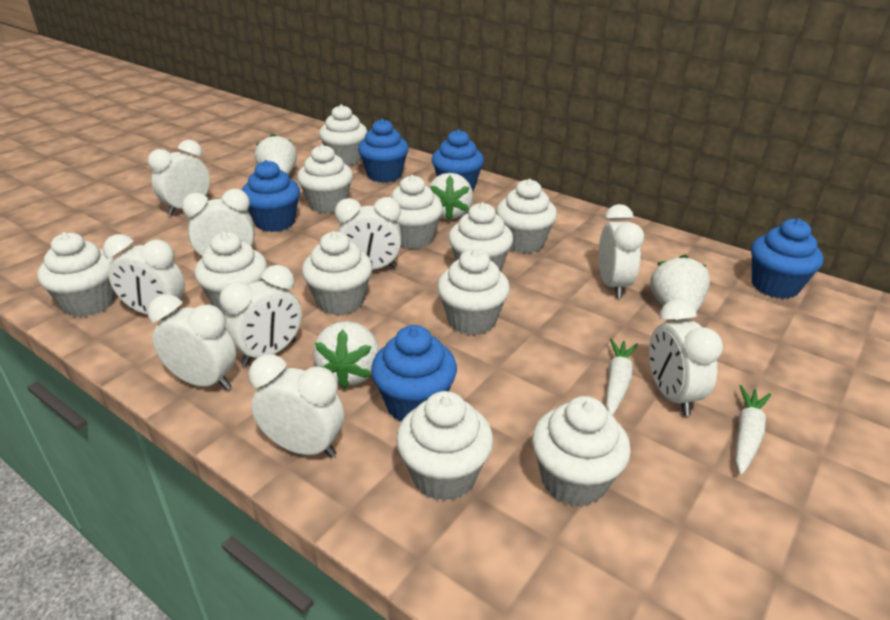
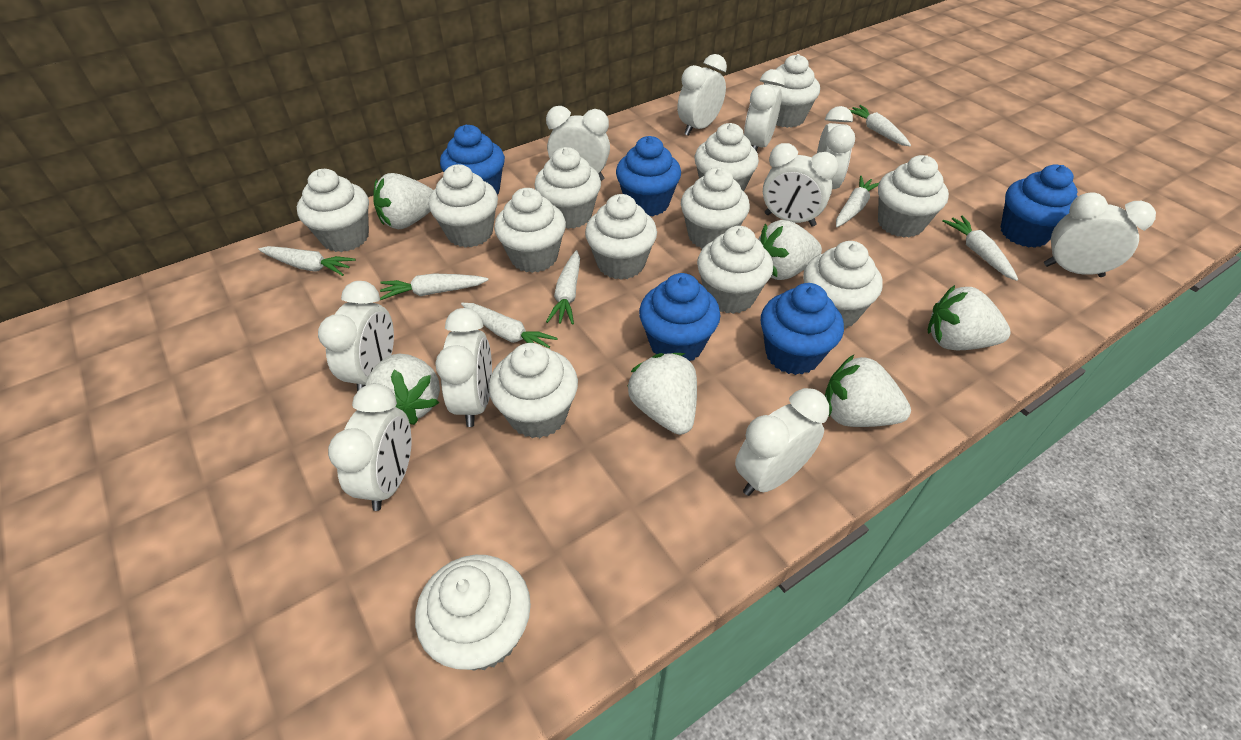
white carrot: [606,338,638,415] [736,385,771,475] = 2 -> [258,246,355,276] [380,273,488,300] [461,303,558,348] [546,250,580,325] [836,176,879,227] [850,105,911,146] [942,215,1018,281] = 7
white clock: [103,234,185,315] [148,140,210,216] [148,294,236,390] [182,189,255,256] [219,265,302,366] [249,354,344,458] [335,197,402,270] [599,204,644,298] [649,299,723,416] = 9 -> [318,281,394,392] [328,383,412,511] [435,308,492,427] [546,106,610,181] [678,54,727,136] [735,388,829,496] [744,69,785,152] [763,143,838,227] [817,106,855,189] [1044,192,1156,277] = 10
white cupcake: [37,232,115,317] [194,232,267,314] [297,144,353,213] [302,231,372,315] [319,104,367,166] [390,175,443,249] [396,391,493,501] [437,249,510,335] [448,202,513,271] [496,179,557,253] [532,396,631,507] = 11 -> [297,169,369,252] [415,555,531,671] [429,164,498,248] [489,343,578,438] [494,188,566,273] [534,147,601,229] [585,194,657,280] [681,167,750,249] [695,123,759,191] [697,226,773,314] [764,54,820,128] [803,241,883,329] [878,155,949,238] = 13
white strawberry: [255,134,297,175] [313,321,379,389] [429,173,473,220] [650,254,710,320] = 4 -> [365,354,440,425] [373,173,434,229] [627,353,697,435] [758,220,822,280] [825,355,911,427] [928,285,1011,350] = 6

